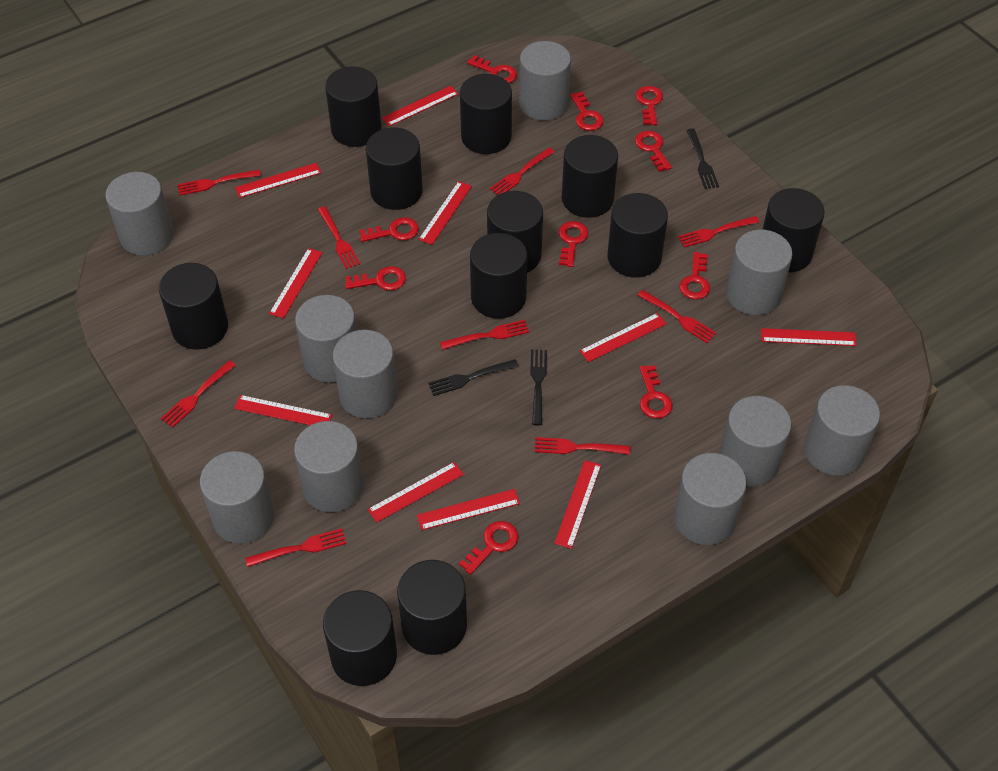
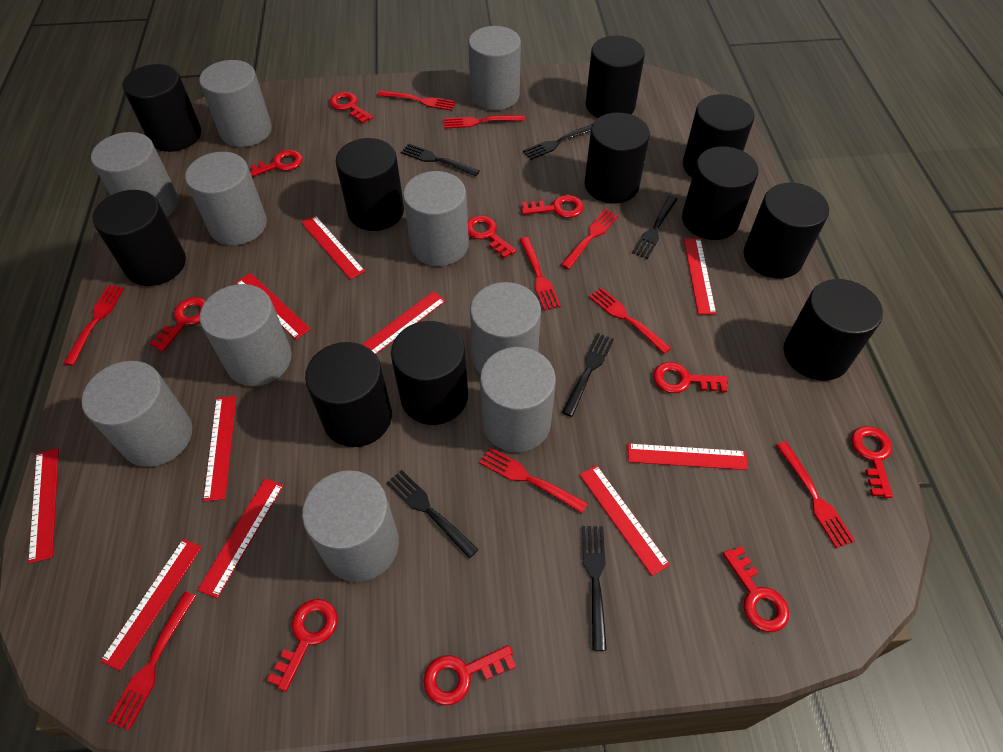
black fork: [428,359,519,396] [530,350,547,425] [686,128,719,189] = 3 -> [386,470,479,559] [401,144,480,176] [523,124,593,160] [562,333,614,417] [582,526,607,651] [632,195,678,259] = 6

